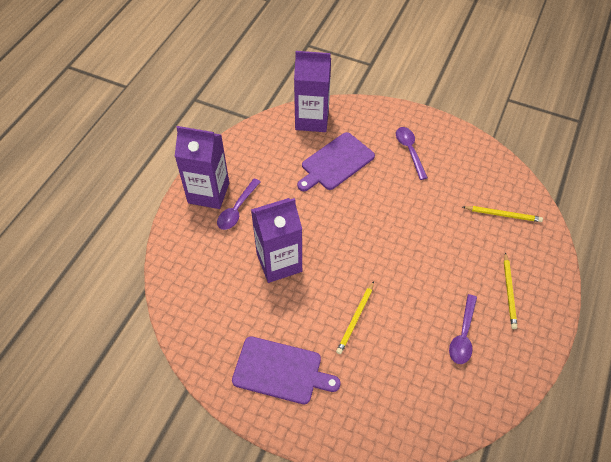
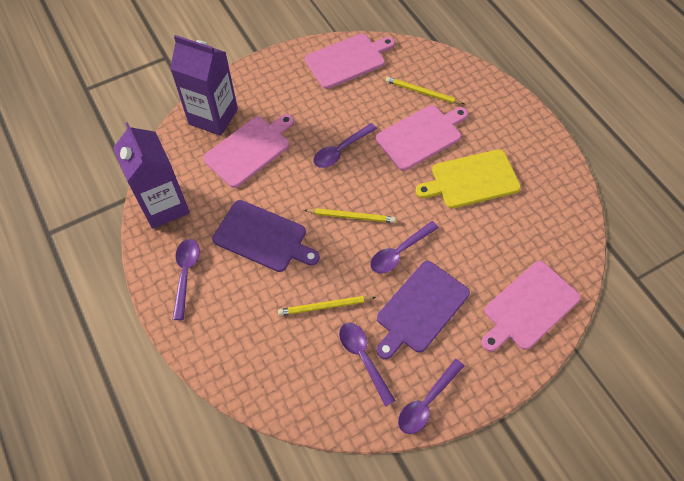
pink cutting board: none = 0 -> [203,114,294,188] [305,33,395,89] [375,105,468,171] [481,261,581,352] = 4
purple carton: [175,126,229,209] [251,198,302,283] [294,51,331,132] = 3 -> [113,122,190,229] [170,35,238,136] = 2
purple spoon: [217,179,260,230] [396,127,428,180] [449,294,477,364] = 3 -> [172,239,200,320] [313,123,377,168] [339,323,396,407] [370,221,439,273] [398,359,464,434] = 5
yellow cutting board: none = 0 -> [415,149,521,208] = 1

